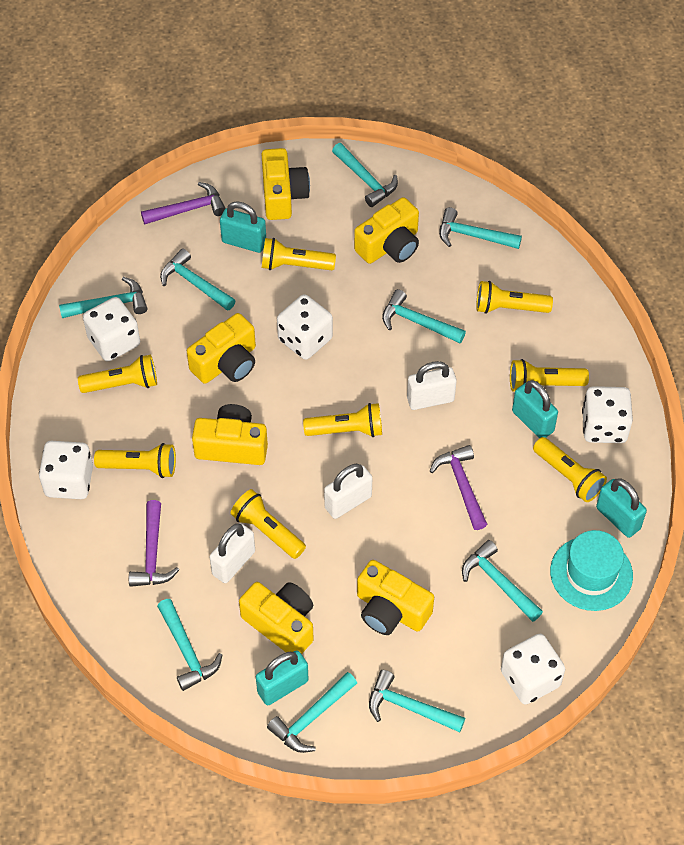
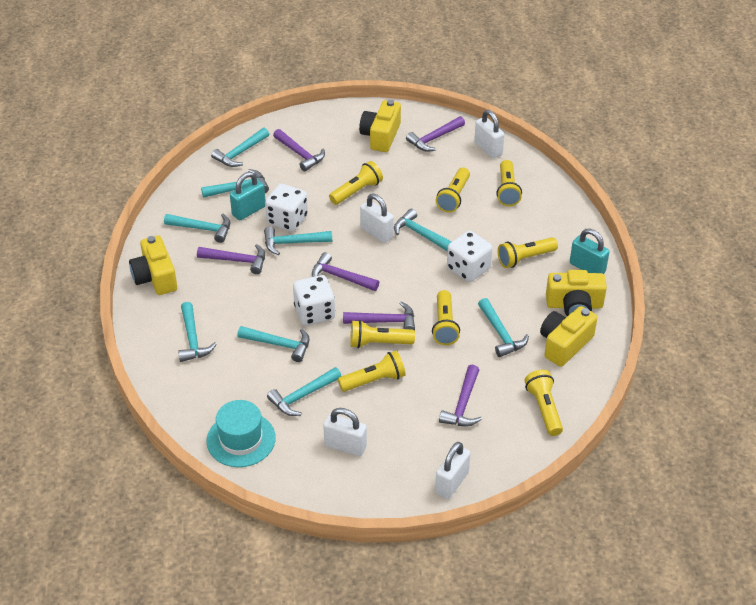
purple hammer: [129,500,179,587] [141,182,226,224] [430,445,487,530] = 3 -> [197,244,265,274] [273,129,325,172] [312,252,379,291] [343,302,415,331] [406,116,465,152] [439,365,482,426] = 6
turquoise padlock: [220,201,266,253] [256,650,308,705] [512,380,558,439] [596,479,647,538] = 4 -> [230,172,266,220] [570,229,609,274] = 2
white dice: [39,441,93,499] [83,297,140,362] [277,294,333,360] [501,634,565,705] [582,386,633,443] = 5 -> [265,184,308,232] [293,275,335,326] [447,231,493,282] = 3
white padlock: [210,523,255,583] [324,464,373,519] [407,361,457,410] = 3 -> [323,408,367,456] [360,194,394,243] [435,442,471,499] [474,110,505,158] = 4
yellow camera: [187,313,256,384] [192,404,268,465] [239,582,314,654] [261,148,310,220] [354,197,419,264] [357,560,434,635] = 6 -> [129,235,177,295] [359,100,401,152] [540,306,598,367] [546,270,607,316] = 4

